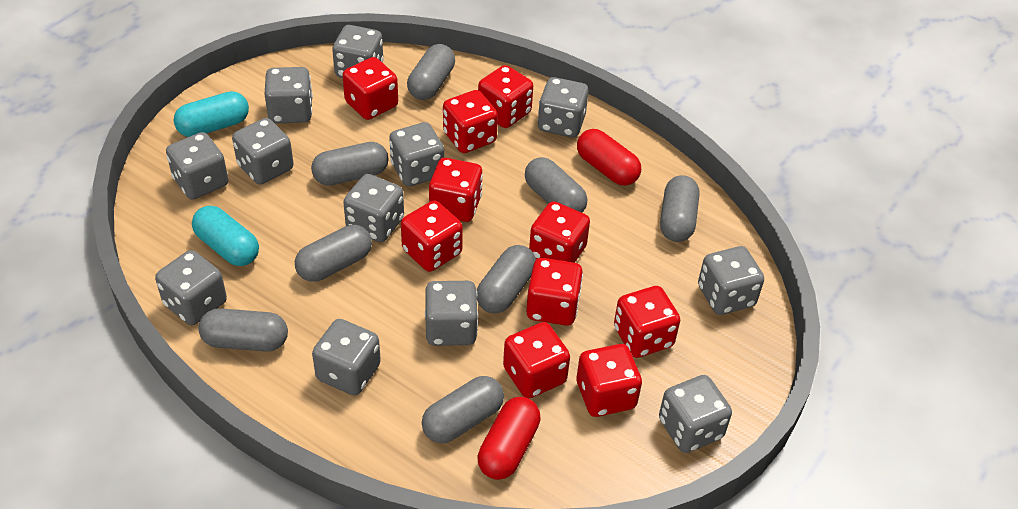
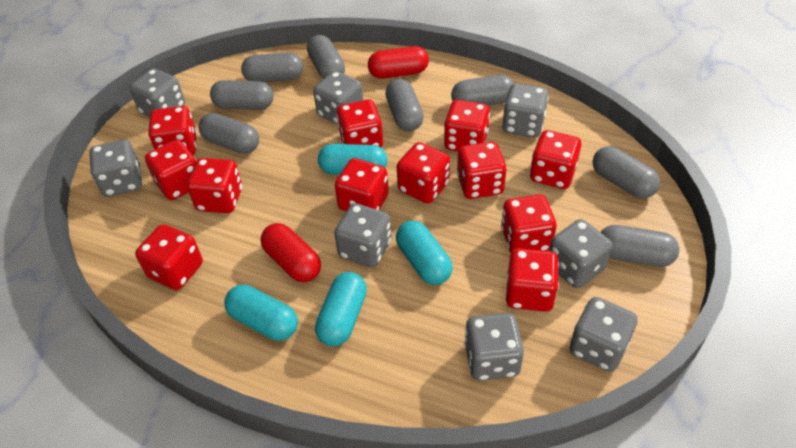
grey dice: [155,250,227,325] [166,132,228,200] [232,118,294,185] [264,67,313,123] [312,319,381,395] [332,25,383,78] [343,174,404,242] [389,122,444,187] [425,281,478,346] [538,77,589,137] [659,375,732,453] [698,246,764,315] = 12 -> [89,139,142,197] [129,68,185,117] [313,71,363,125] [334,203,392,268] [464,313,524,381] [502,84,549,138] [549,219,612,288] [570,297,638,372] = 8
red dice: [342,57,398,120] [401,201,463,272] [429,158,483,222] [443,90,498,153] [478,65,533,128] [503,322,570,398] [526,258,583,326] [529,201,590,263] [577,344,642,417] [614,286,680,358] = 10 -> [135,224,203,290] [145,140,197,200] [148,106,197,155] [187,158,242,213] [335,158,389,211] [336,99,383,148] [397,142,450,204] [444,100,490,152] [457,142,507,199] [501,194,557,253] [506,248,559,312] [530,130,581,189] = 12
turquoise capsule: [174,91,249,137] [192,206,259,266] = 2 -> [224,285,298,341] [315,272,367,347] [318,144,387,175] [396,220,453,285] = 4

